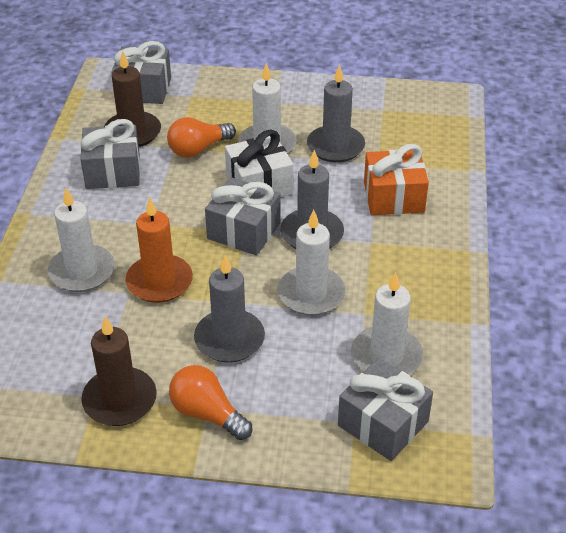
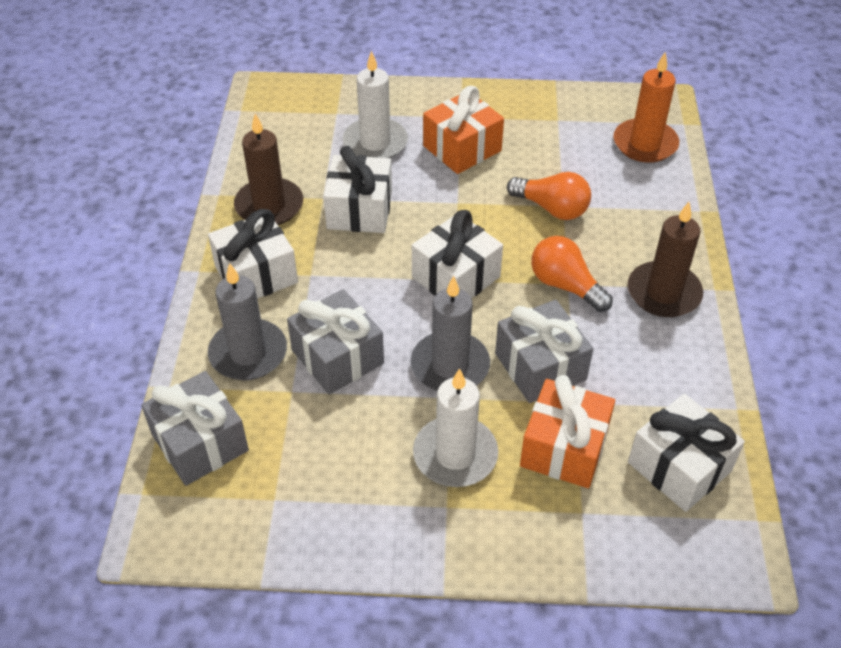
grey candle: [194,255,265,363] [280,150,344,249] [307,64,365,163] = 3 -> [208,263,287,380] [411,276,490,391] = 2
grey gift: [80,119,140,189] [111,41,171,104] [205,177,281,255] [338,358,433,461] = 4 -> [141,371,249,486] [287,289,384,394] [495,300,593,403] = 3
orange gift: [364,144,429,215] = 1 -> [423,86,504,174] [520,375,615,488] = 2
white candle: [48,188,115,292] [238,63,296,154] [278,210,345,316] [351,272,423,375] = 4 -> [343,51,408,158] [413,368,498,487] = 2
white gift: [225,130,293,197] = 1 -> [208,209,298,299] [323,146,392,233] [412,210,503,298] [628,394,745,512] = 4

